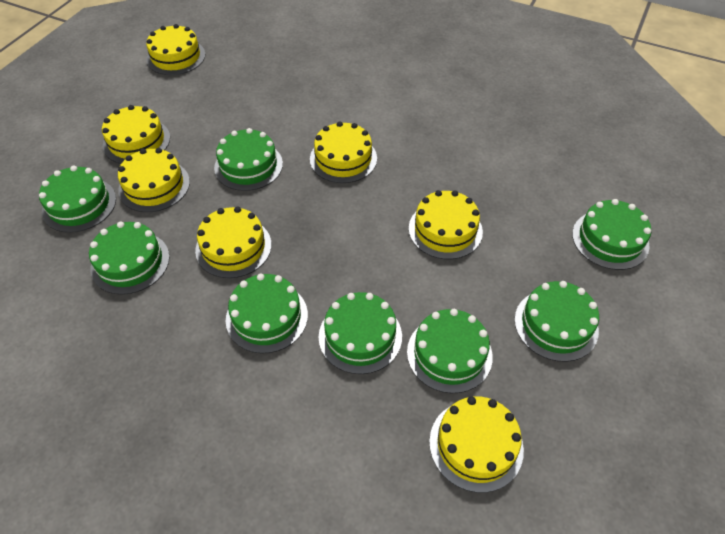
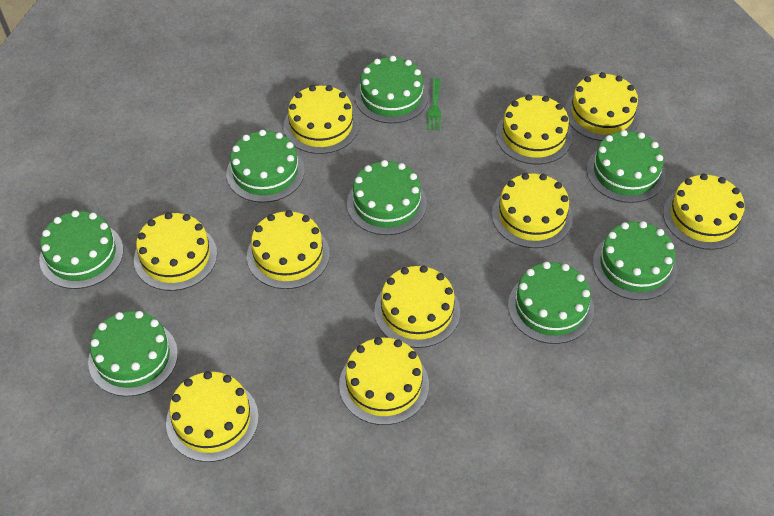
green fork: none = 0 -> [427,78,441,130] = 1
yellow cake: [102,105,170,164] [118,148,190,212] [146,24,205,75] [195,207,272,278] [310,121,377,183] [409,190,483,259] [429,396,524,493] = 7 -> [134,212,217,291] [166,371,259,462] [247,210,330,289] [284,85,359,154] [339,337,429,425] [374,265,460,348] [492,173,573,248] [496,95,572,164] [565,72,640,141] [663,174,745,250] = 10

